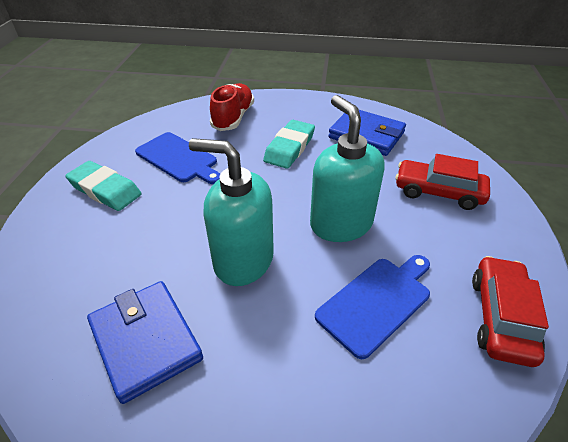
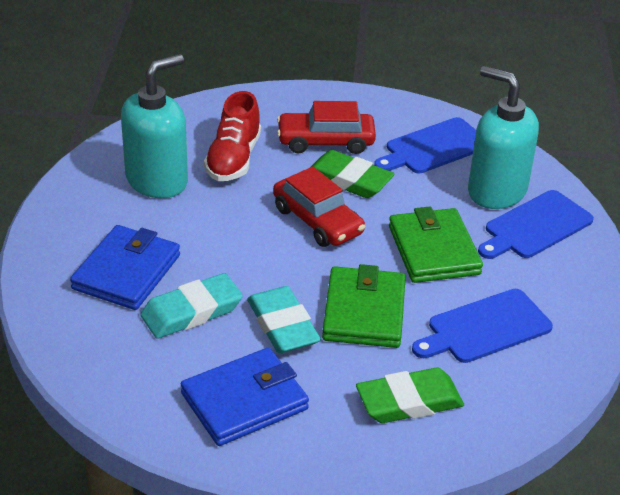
blue cutting board: [135,132,220,184] [315,255,430,359] = 2 -> [374,117,476,174] [412,289,553,363] [478,190,594,259] = 3
green eraser: none = 0 -> [311,150,395,198] [356,368,464,423] = 2
green wallet: none = 0 -> [322,264,406,348] [389,206,483,283] = 2

